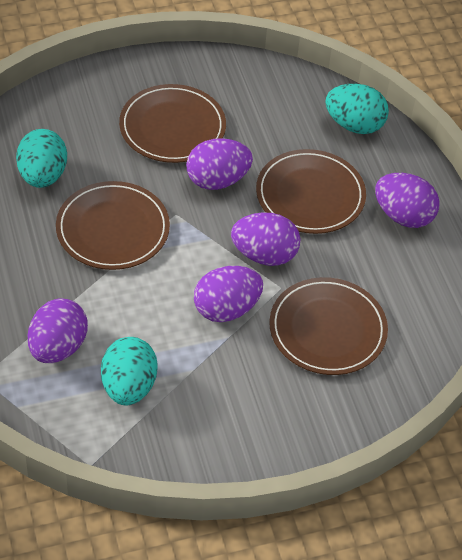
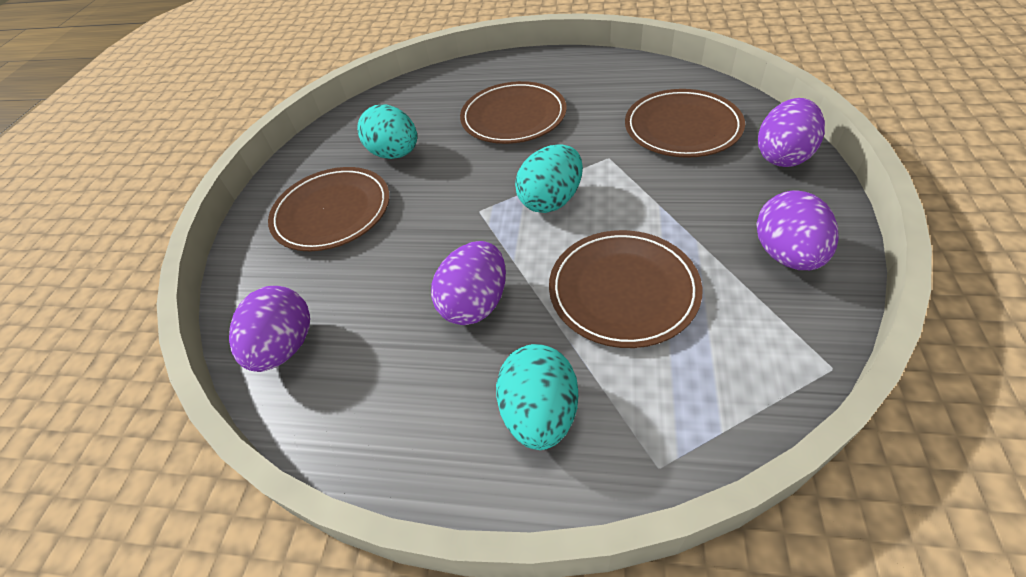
purple egg: [28,298,88,363] [186,138,253,190] [194,266,263,322] [231,212,300,266] [375,173,440,228] = 5 -> [229,286,310,372] [431,241,506,325] [756,190,839,270] [758,98,825,167] = 4

